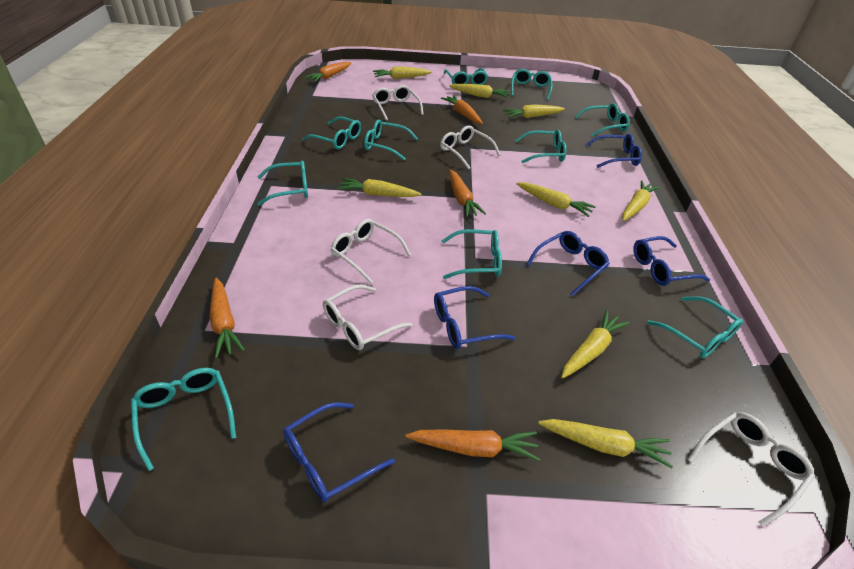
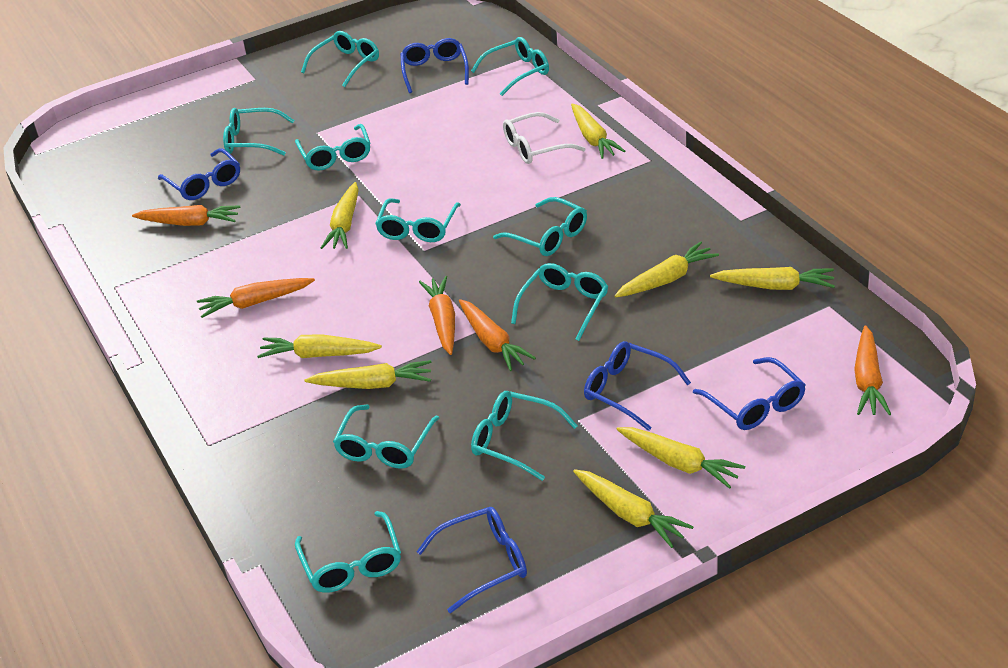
white glasses: [323,284,412,350] [331,219,411,284] [372,85,424,120] [440,125,500,170] [687,412,815,527] = 5 -> [503,112,586,164] = 1

